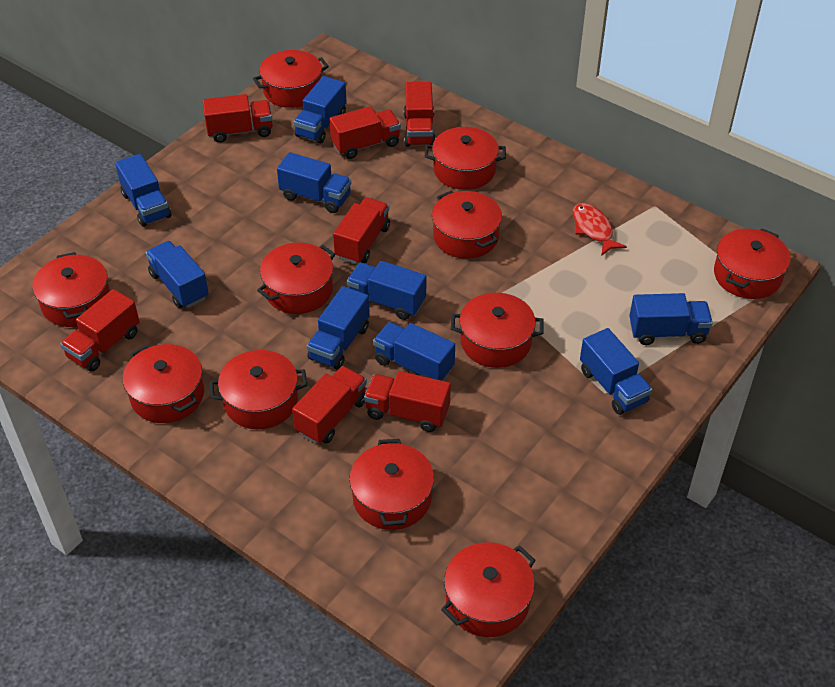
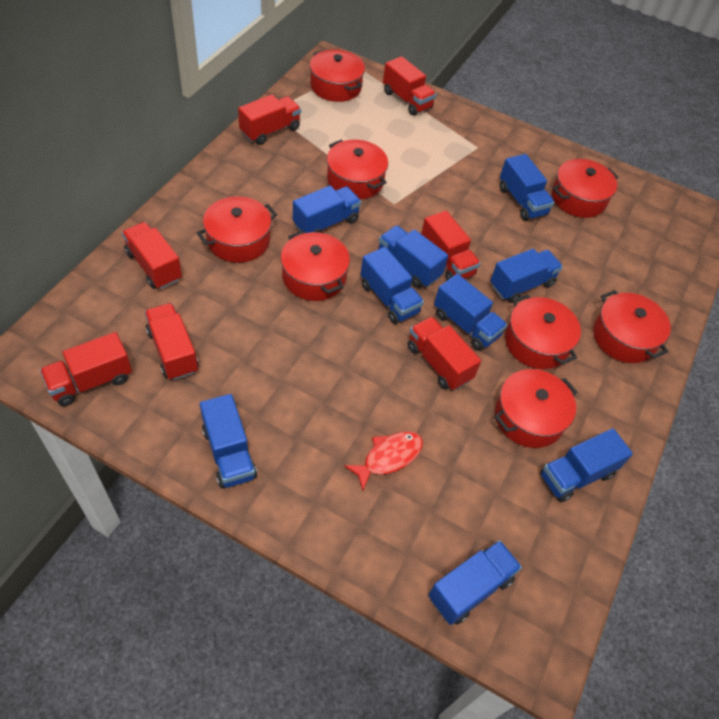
red pot: [32,252,110,327] [123,344,204,423] [209,350,307,429] [253,50,329,108] [257,243,336,314] [349,439,434,530] [425,127,506,190] [432,190,502,259] [441,542,536,637] [451,293,544,368] [714,228,791,299] = 11 -> [197,196,277,263] [281,231,350,301] [310,49,365,102] [327,139,388,199] [494,369,578,448] [505,294,581,369] [552,159,619,218] [593,290,671,363] = 8

